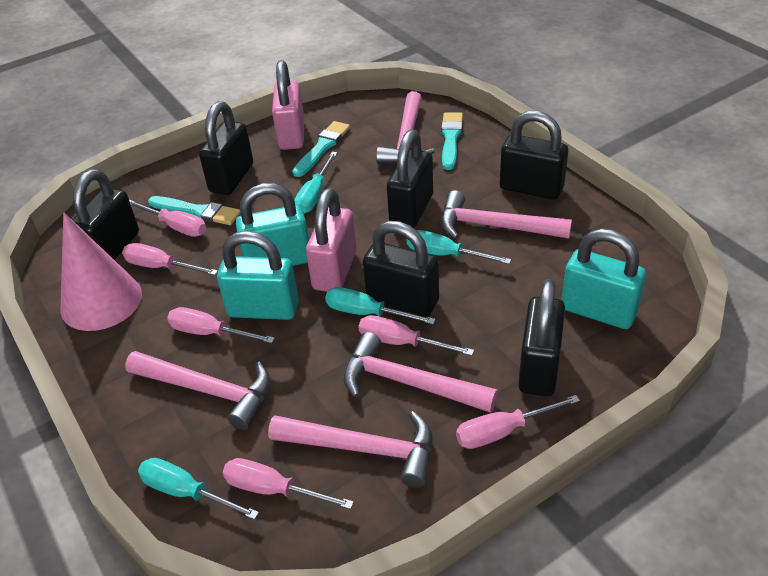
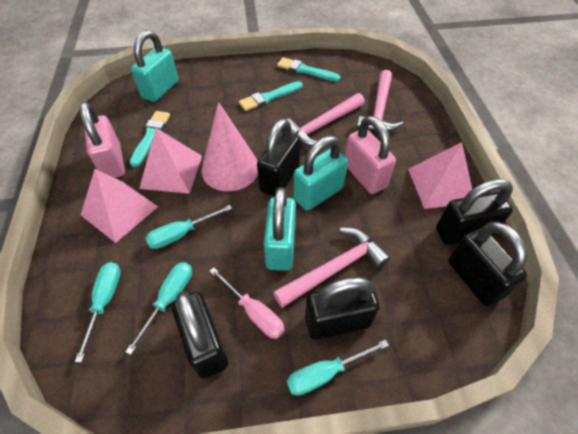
black padlock: [72,169,139,260] [199,101,253,195] [363,221,439,317] [387,130,433,228] [500,111,568,200] [518,279,565,396] = 6 -> [171,291,228,379] [257,118,300,197] [305,277,379,340] [436,179,513,245] [448,222,527,306] = 5
pink hammer: [125,351,270,430] [268,411,433,488] [343,332,498,413] [376,91,435,164] [441,190,572,239] = 5 -> [273,228,390,308] [287,93,365,147] [357,70,403,132] = 3
pink pyramid: none = 0 -> [81,169,158,243] [139,128,202,194] [408,142,472,209] = 3
pink screwdriver: [122,243,218,275] [129,200,207,237] [167,307,275,343] [223,458,354,509] [358,315,474,356] [456,395,580,449] = 6 -> [210,267,284,339] = 1

